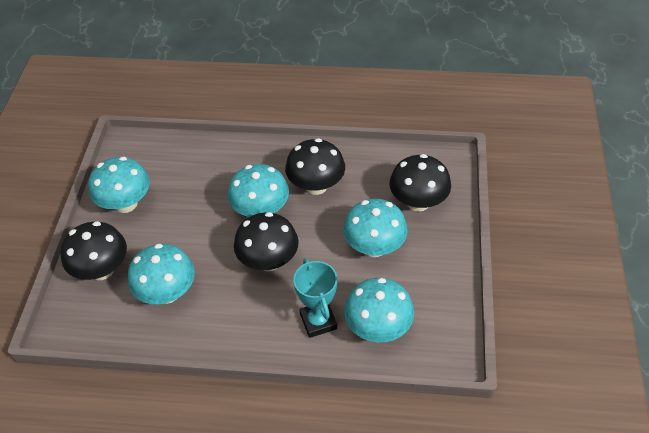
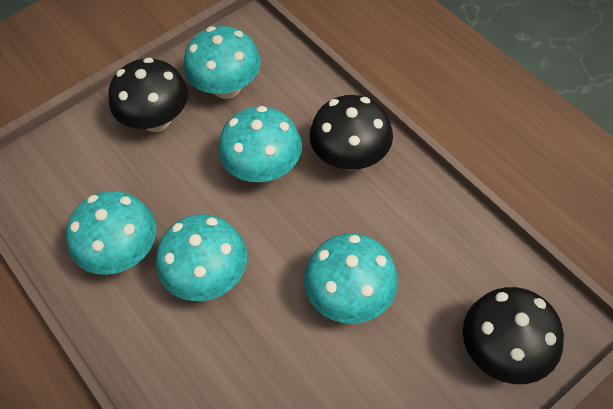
black mushroom: [61,221,127,280] [234,212,299,271] [285,138,345,195] [389,154,451,212] = 4 -> [109,57,188,132] [310,95,393,171] [463,287,564,384] = 3
turquoise trophy: [293,258,337,338] = 1 -> none = 0

